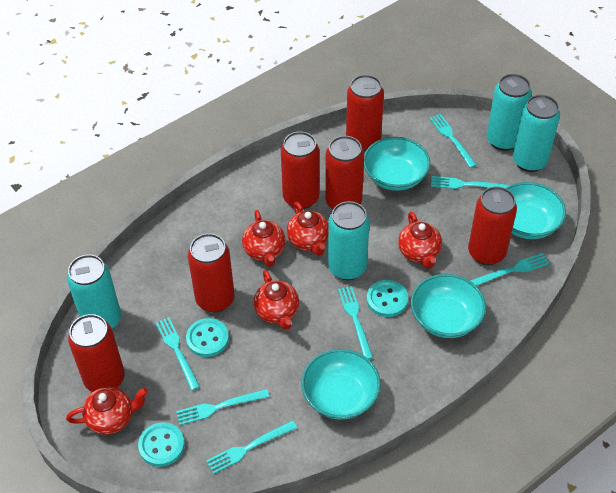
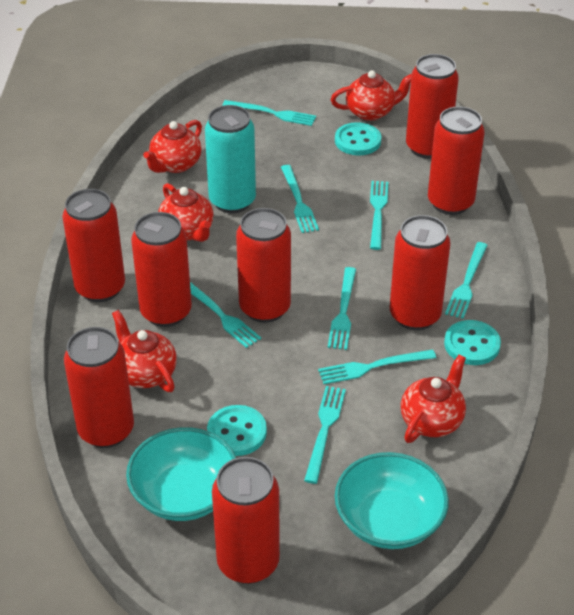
red can: [68,314,125,392] [188,233,235,312] [281,132,319,209] [325,136,364,209] [346,75,384,151] [468,186,517,265] = 6 -> [62,189,125,302] [64,327,134,448] [131,212,192,327] [212,457,280,584] [236,208,291,323] [390,215,451,330] [406,54,459,159] [428,106,485,215] = 8
turquoise bowl: [301,349,381,420] [364,137,430,191] [411,274,486,338] [506,182,566,239] = 4 -> [126,427,236,521] [335,452,449,549] = 2
turquoise can: [67,254,121,329] [328,201,369,280] [486,74,532,151] [512,95,560,172] = 4 -> [205,105,256,213] = 1
turquoise fork: [156,317,200,391] [176,389,269,425] [206,420,297,474] [338,286,373,359] [430,114,477,168] [431,176,510,189] [470,253,549,286] = 7 -> [190,282,261,348] [222,100,316,126] [281,165,319,233] [304,386,346,484] [318,349,436,384] [328,267,356,350] [370,181,388,250] [445,242,488,319] = 8

